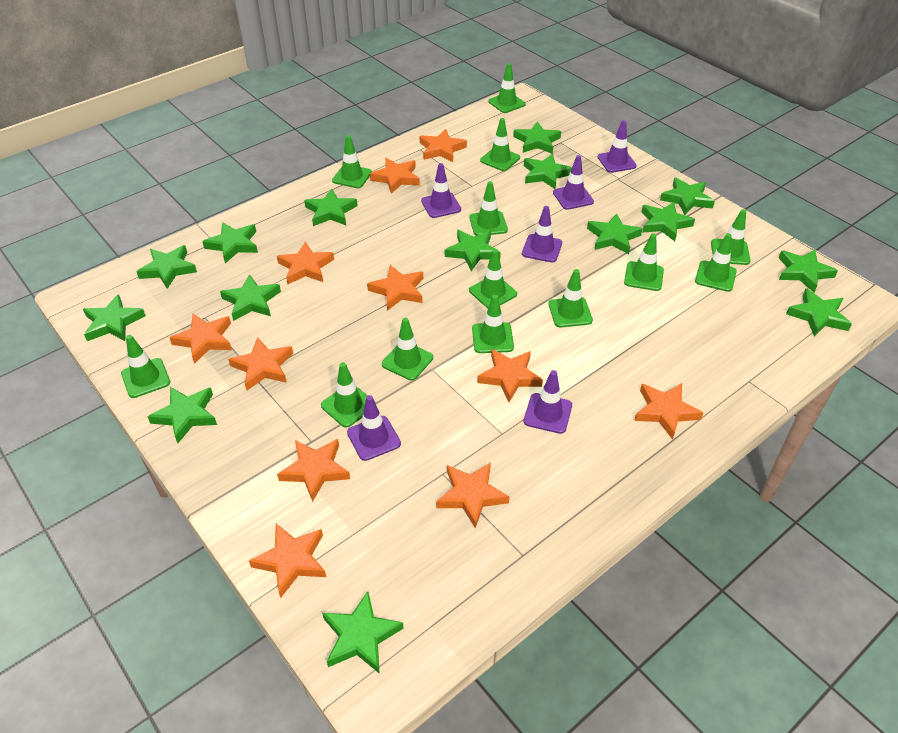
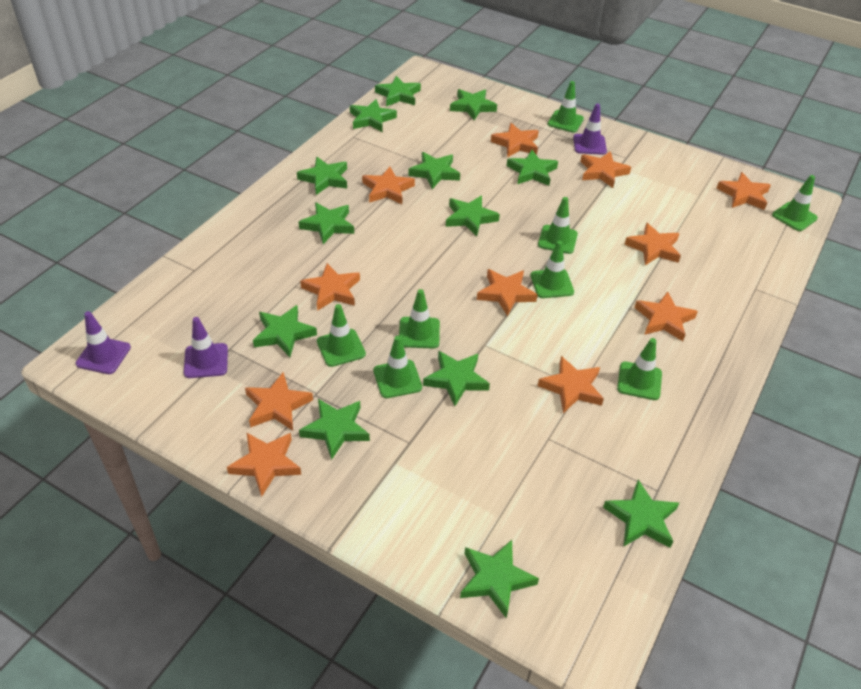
green star: [83,294,146,341] [136,245,197,289] [147,387,217,443] [202,222,258,263] [220,274,281,321] [304,188,358,226] [322,591,404,674] [445,230,501,271] [513,121,561,153] [524,153,572,189] [587,213,643,254] [642,202,695,241] [660,177,715,215] [779,250,838,292] [786,288,852,336] = 15 -> [253,305,317,357] [297,157,347,195] [299,202,354,244] [299,399,370,460] [350,99,397,132] [375,76,421,107] [408,152,460,189] [423,351,490,406] [446,195,500,236] [450,89,497,121] [460,540,539,618] [507,150,558,186] [603,479,679,548] = 13
green traffic cone: [121,335,170,398] [321,362,376,427] [332,135,372,188] [382,318,433,381] [469,181,508,236] [469,249,517,308] [472,295,514,353] [480,118,520,171] [488,63,526,113] [549,269,593,327] [624,233,664,291] [695,233,737,292] [711,209,750,265] = 13 -> [317,304,366,367] [373,336,422,398] [399,289,440,348] [531,241,574,298] [538,197,578,254] [548,81,584,133] [617,338,662,400] [772,175,818,231] = 8
purple traffic cone: [347,395,401,461] [421,163,461,218] [522,206,562,262] [524,370,572,434] [553,155,594,210] [598,120,637,173] = 6 -> [76,311,131,374] [184,317,228,378] [573,104,607,155] = 3

